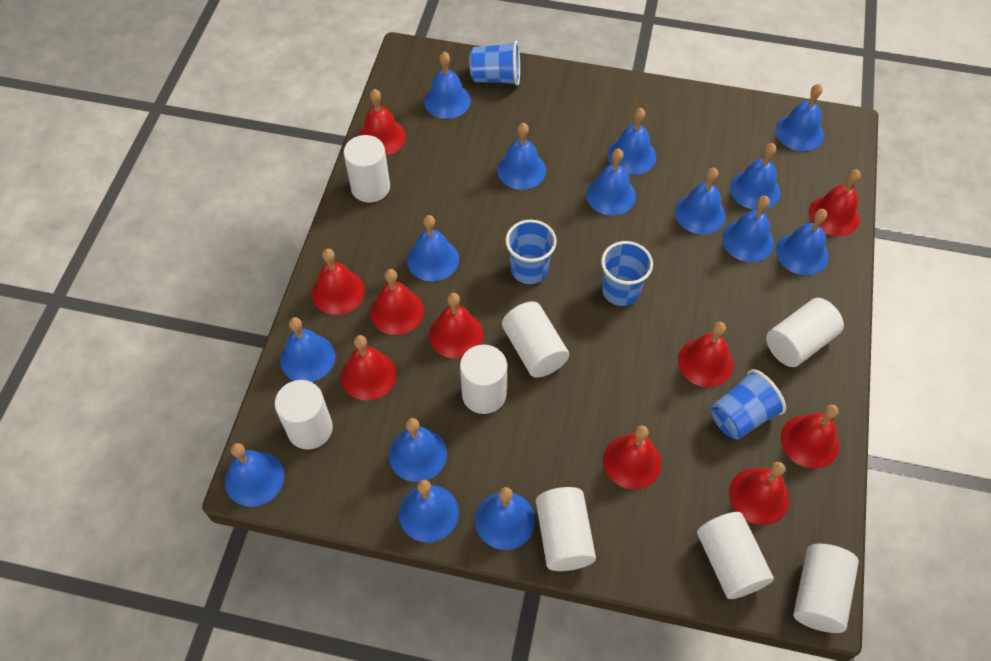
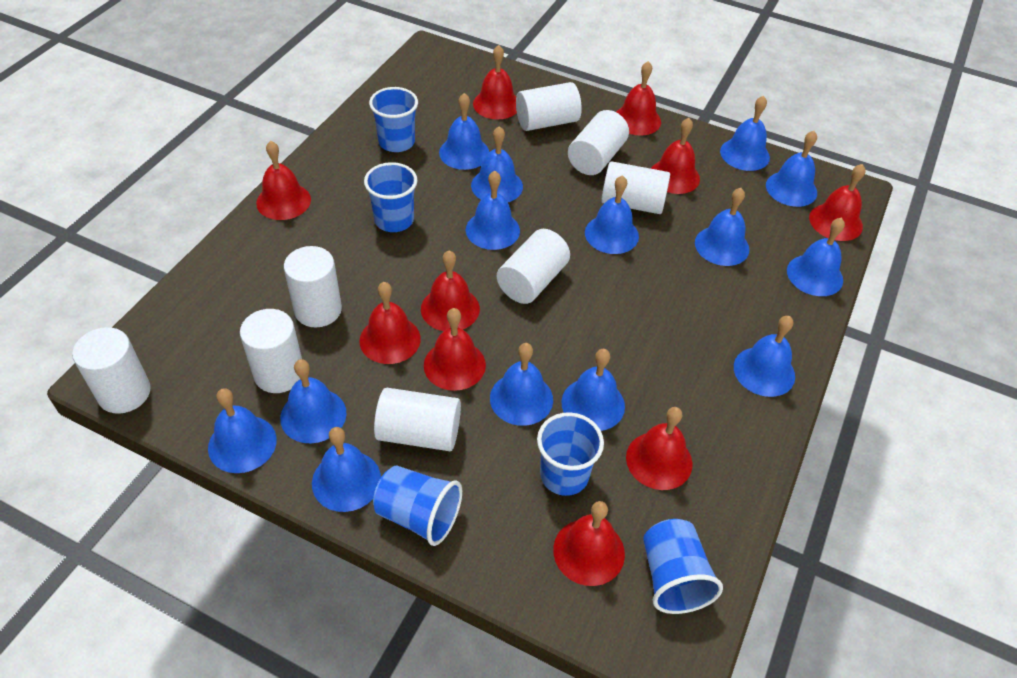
blue bell: [225,443,284,507] [280,317,335,382] [389,418,447,482] [399,480,459,543] [407,215,459,281] [424,51,471,119] [475,487,535,550] [497,123,546,190] [586,149,636,215] [608,108,656,175] [675,168,726,234] [722,196,774,262] [730,143,780,210] [775,84,824,151] [776,209,828,275] = 15 -> [208,388,277,473] [280,359,346,443] [312,427,381,512] [439,93,489,170] [466,171,520,250] [471,126,523,203] [490,343,553,426] [561,349,625,431] [585,175,639,254] [695,188,749,266] [720,96,770,171] [734,316,795,397] [766,131,817,207] [787,218,845,296] = 14
blue cup: [470,40,520,86] [505,220,557,284] [601,241,653,306] [711,369,786,439] = 4 -> [364,162,418,232] [369,87,418,152] [373,466,462,546] [537,412,604,496] [643,519,723,614] = 5

